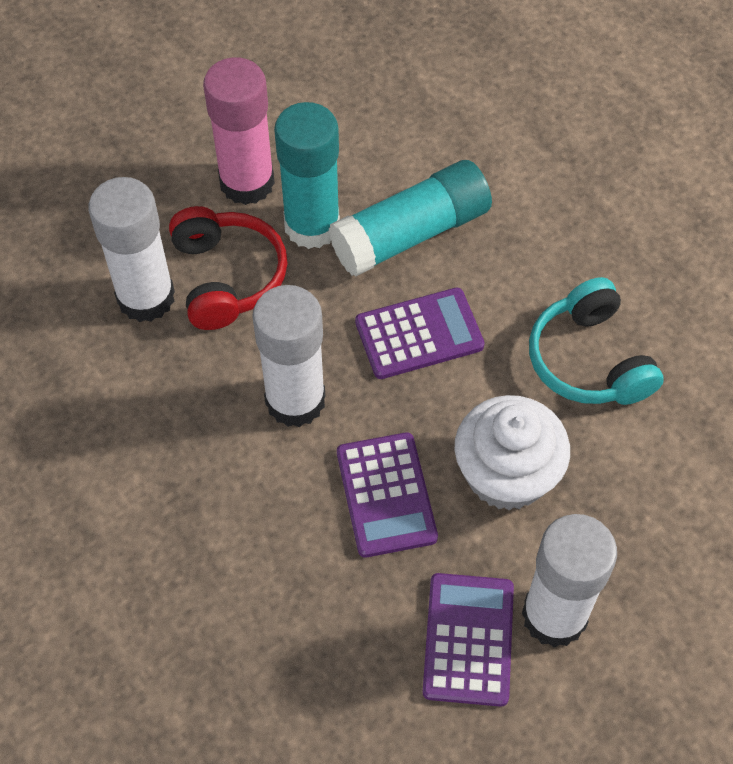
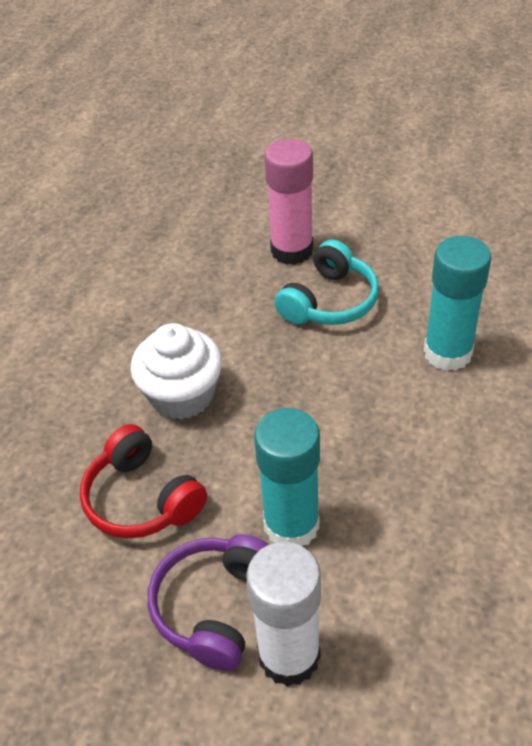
purple calculator: [337,432,438,558] [355,288,485,379] [423,573,514,707] = 3 -> none = 0
purple headphones: none = 0 -> [148,534,270,671] = 1
white glue stick: [88,177,175,322] [252,285,325,427] [522,514,617,648] = 3 -> [246,542,321,687] = 1

